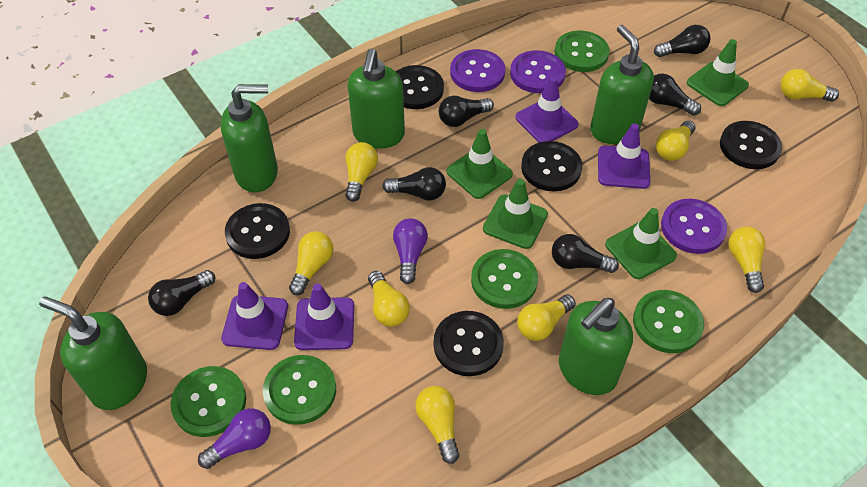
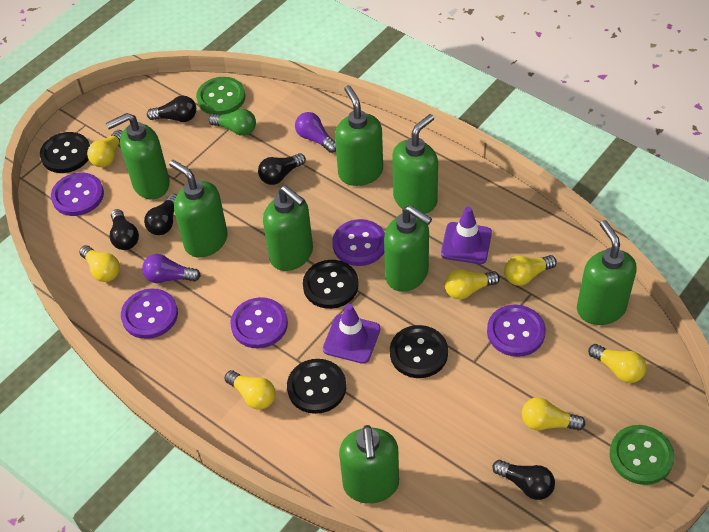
black button: [225,203,290,259] [396,65,444,109] [434,311,504,376] [521,141,582,192] [720,121,782,169] = 5 -> [40,132,90,173] [287,359,346,414] [303,260,359,309] [390,325,448,378] = 4
black light bulb: [148,270,215,316] [382,167,446,201] [439,95,494,127] [552,234,619,273] [649,73,701,116] [654,25,710,57] = 6 -> [110,209,139,250] [144,194,177,235] [147,96,196,122] [258,153,306,185] [492,460,555,500] = 5
green button: [171,366,246,437] [263,355,336,425] [471,249,538,309] [555,31,610,72] [633,290,704,353] = 5 -> [196,77,245,115] [610,425,674,485] = 2
green light bulb: none = 0 -> [208,109,256,136] = 1
green soap dispenser: [39,297,147,410] [220,84,278,192] [348,49,405,149] [559,298,633,395] [590,25,654,144] = 5 -> [106,113,170,199] [169,160,228,258] [263,185,313,271] [335,85,383,186] [339,425,399,504] [384,205,432,292] [392,114,438,214] [577,220,637,325] = 8
green traffic cone: [447,129,513,199] [483,179,548,249] [605,208,677,279] [687,39,749,106] = 4 -> none = 0
purple button: [450,49,505,92] [510,50,566,93] [661,199,727,254] = 3 -> [51,173,104,216] [121,288,178,339] [230,297,288,349] [332,219,385,266] [487,305,546,357] = 5
purple traffic cone: [221,282,288,350] [294,284,354,350] [516,77,578,143] [598,123,650,189] = 4 -> [323,304,380,364] [441,207,492,264] = 2
yellow light bulb: [289,231,333,295] [345,142,378,202] [368,271,410,327] [415,386,460,464] [517,294,576,341] [656,120,696,161] [728,227,766,293] [780,69,839,102] = 8 -> [79,245,120,282] [87,130,123,167] [224,370,275,410] [445,269,500,299] [504,255,557,286] [522,397,585,431] [588,344,646,383] = 7

